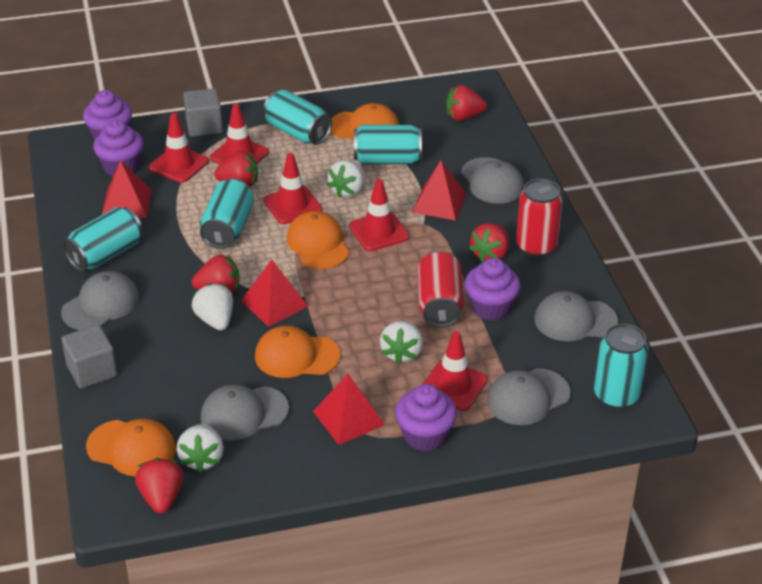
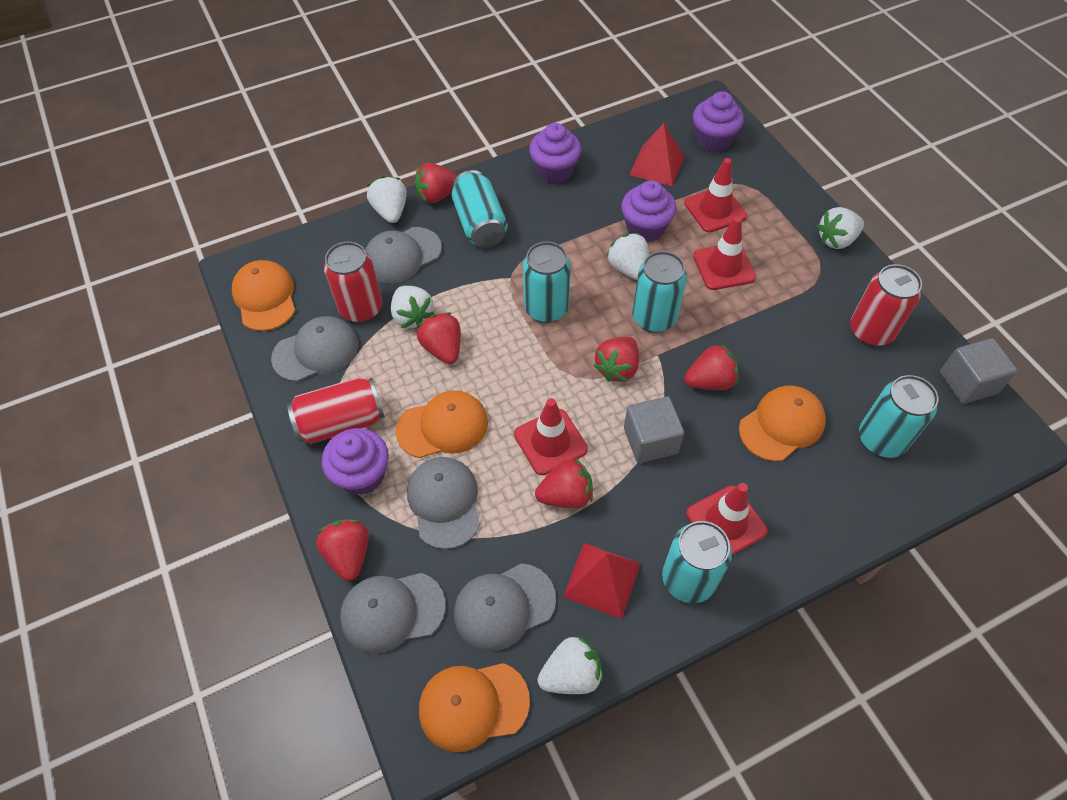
red can: [418,250,464,327] [516,179,563,257] = 2 -> [287,377,385,444] [324,242,383,323] [850,264,922,346] = 3
red pyramid: [102,160,152,218] [241,260,308,327] [313,374,385,445] [412,160,466,220] = 4 -> [563,543,641,619] [629,123,685,186] = 2
red strawberry: [135,458,183,514] [191,254,239,293] [214,151,258,187] [446,85,487,121] [469,223,509,263] = 5 -> [316,519,369,581] [415,163,458,203] [417,312,461,364] [535,457,593,509] [593,337,639,382] [684,343,739,390] = 6
red traffic cone: [149,113,209,183] [210,104,269,165] [263,153,322,224] [349,179,409,251] [423,331,488,411] = 5 -> [514,398,588,475] [684,158,747,233] [686,483,768,555] [693,216,756,290] = 4
white strawberry: [176,424,224,473] [192,283,233,330] [327,160,364,198] [380,321,423,365] = 4 -> [367,176,407,223] [391,286,435,328] [538,635,603,694] [607,233,649,280] [817,207,864,249] = 5

